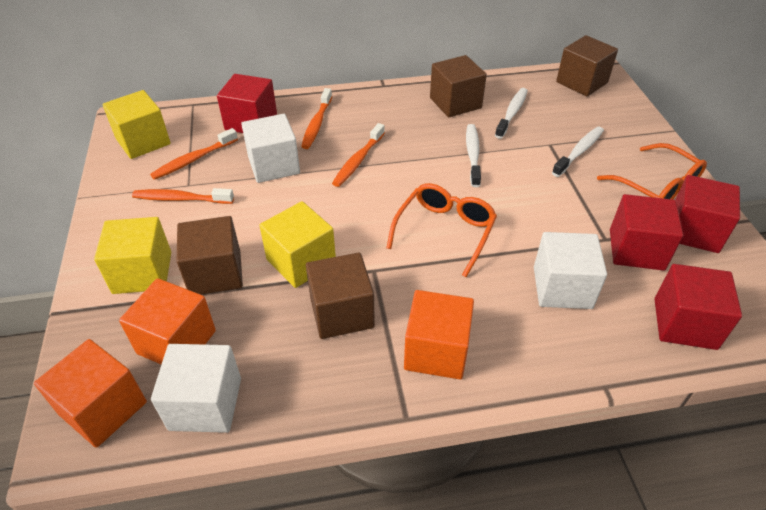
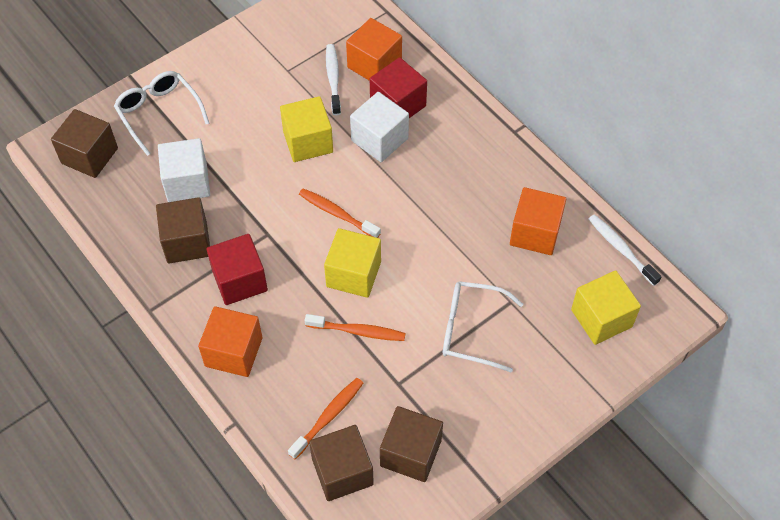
orange glasses: [386,183,497,277] [597,143,707,199] = 2 -> none = 0
orange toothbrush: [132,188,234,204] [150,128,238,180] [301,88,332,149] [332,123,385,187] = 4 -> [288,378,363,460] [299,188,381,238] [305,314,406,341] = 3
red cube: [217,74,277,133] [610,194,683,271] [654,264,742,350] [675,175,740,253] = 4 -> [206,234,268,305] [370,57,427,118] = 2
white cube: [151,344,241,433] [241,114,300,183] [534,232,607,309] = 3 -> [158,138,210,202] [350,92,409,162] = 2
white glasses: none = 0 -> [114,71,210,156] [443,281,523,372] = 2
white toothbrush: [466,124,481,187] [495,88,528,139] [552,127,604,177] = 3 -> [326,44,341,115] [589,214,662,286] = 2

